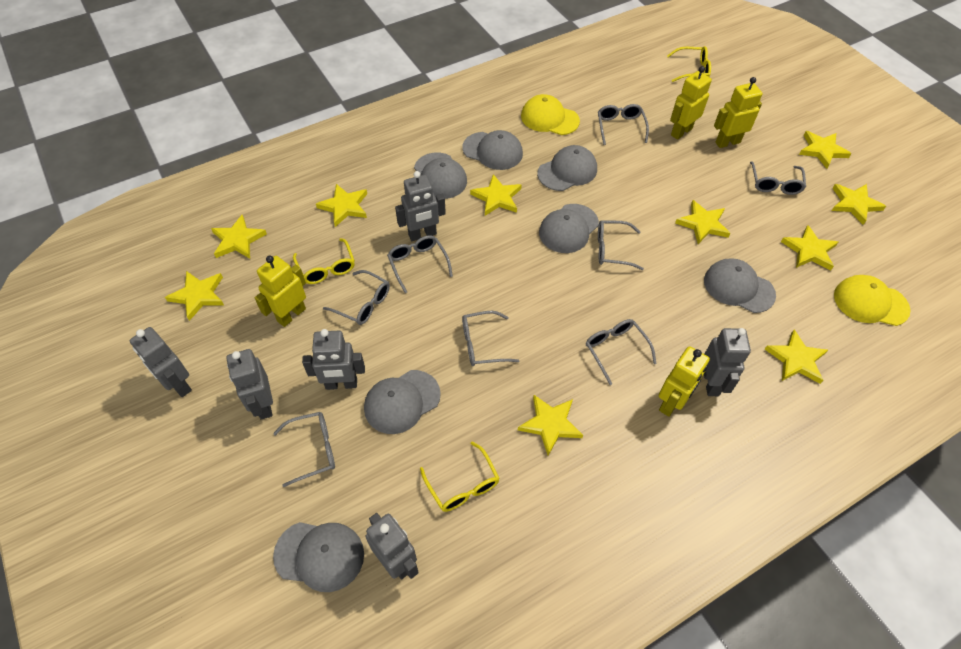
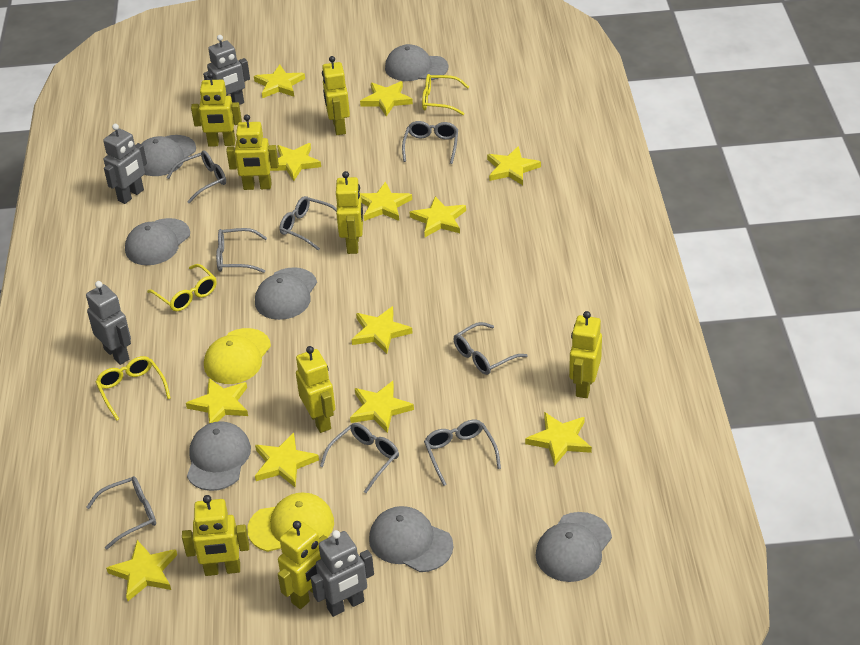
grey robot: [130,327,192,397] [227,349,273,420] [302,329,365,390] [366,513,419,580] [395,171,446,241] [704,328,751,396] = 6 -> [86,281,131,365] [103,124,147,204] [203,35,250,105] [311,530,374,617] = 4
yellow robot: [255,256,306,327] [658,346,710,417] [670,66,712,140] [714,77,763,148] = 4 -> [182,495,249,576] [191,72,242,147] [226,114,279,190] [278,521,328,609] [296,346,336,433] [322,56,350,135] [336,171,363,254] [569,311,602,398] = 8
yellow star: [165,271,224,321] [211,215,267,259] [316,184,367,227] [470,174,522,216] [518,395,583,456] [675,200,730,244] [765,330,828,384] [781,225,838,270] [799,131,852,169] [832,184,886,225] = 10 -> [106,540,177,601] [186,378,248,424] [254,65,305,98] [255,433,319,487] [270,143,321,181] [350,381,414,433] [351,306,412,354] [360,81,413,116] [361,182,412,221] [409,196,466,237] [487,146,541,185] [525,412,592,466] = 12

